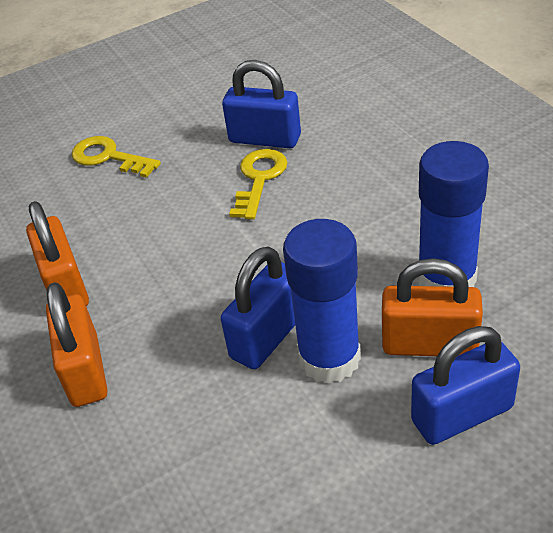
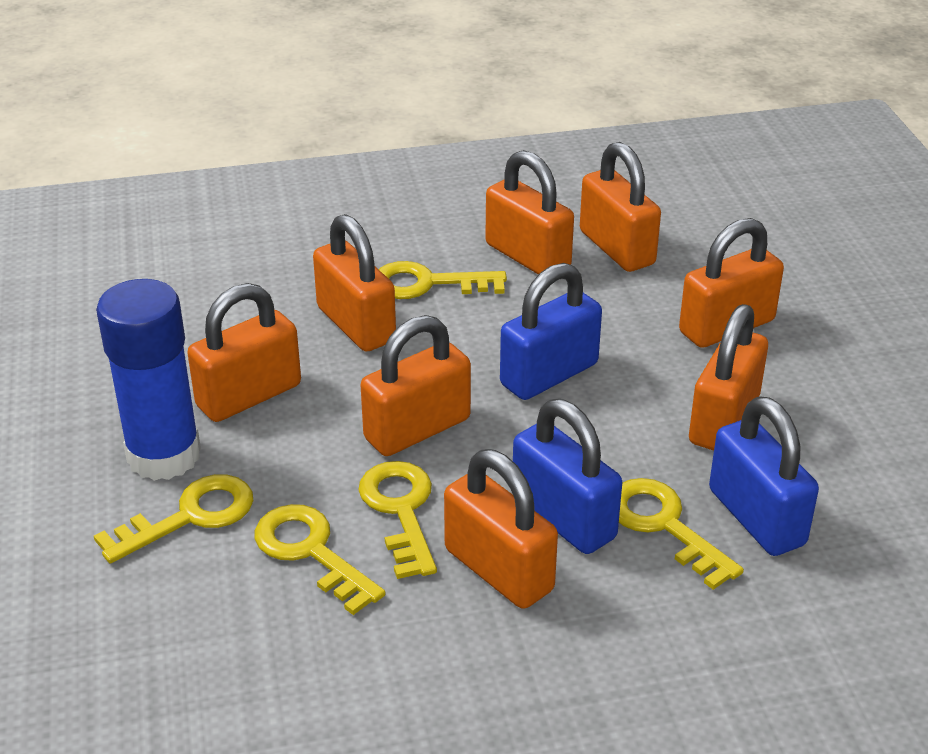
blue glue stick: [283,219,361,384] [417,141,489,287] = 2 -> [96,279,201,481] = 1
orange padlock: [26,201,89,306] [46,282,107,407] [382,258,483,356] = 3 -> [187,283,301,422] [313,214,396,352] [361,315,471,456] [444,449,558,609] [485,150,574,275] [580,142,661,272] [679,218,784,348] [689,304,768,451] = 8
yellow key: [72,136,161,178] [229,149,287,220] = 2 -> [94,474,253,563] [255,504,386,615] [359,461,437,579] [379,261,507,299] [619,478,744,590] = 5

